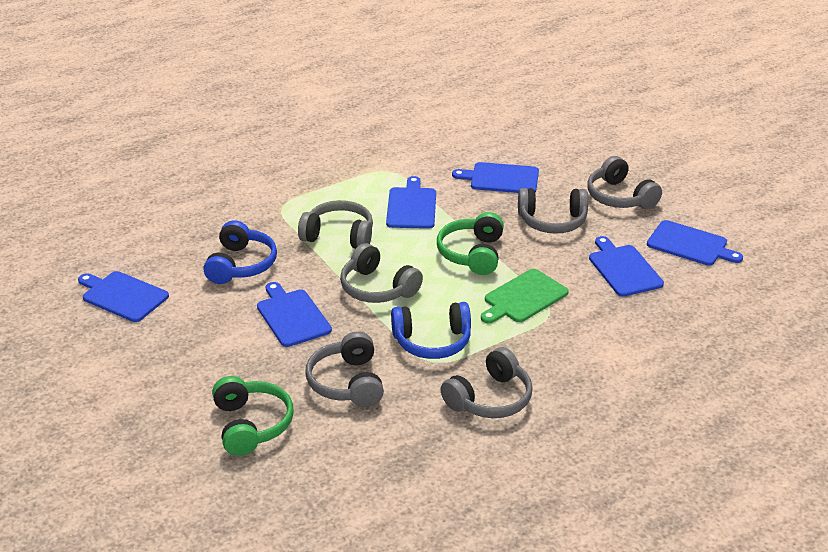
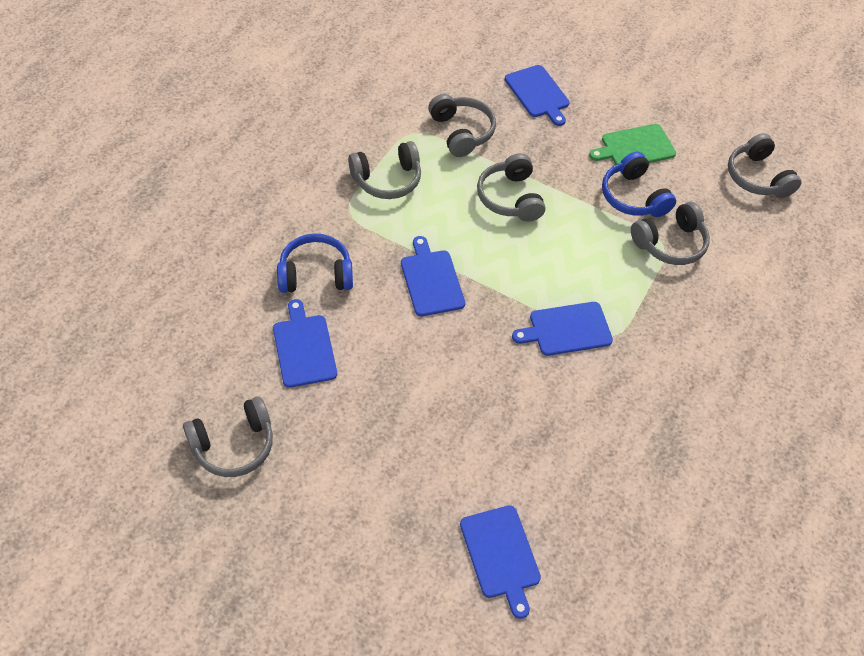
blue cutting board: [78,271,169,322] [257,282,332,347] [386,176,436,229] [452,162,539,193] [589,236,664,297] [647,220,743,266] = 6 -> [273,299,337,388] [401,236,465,316] [460,505,541,619] [505,65,569,126] [512,302,613,356] = 5
green headphones: [212,376,294,456] [437,212,504,275] = 2 -> none = 0

